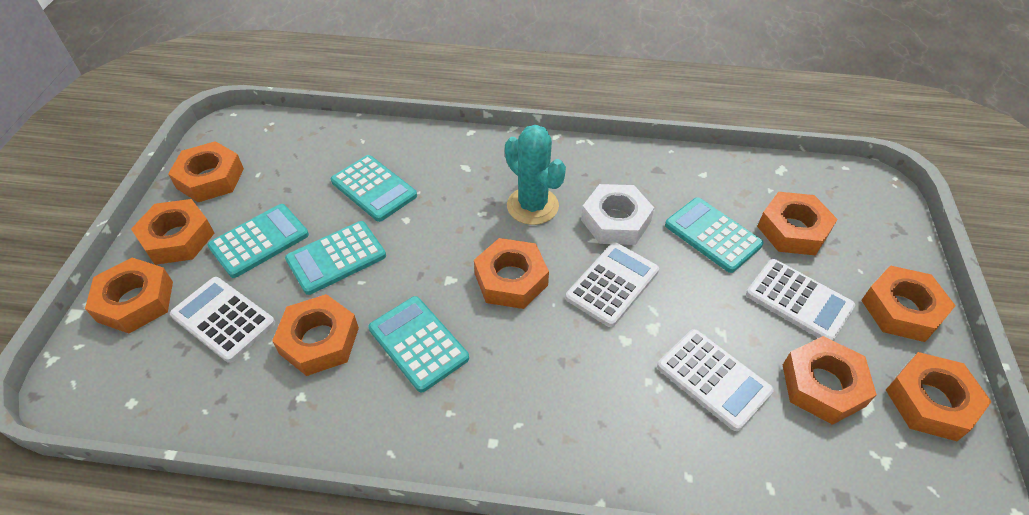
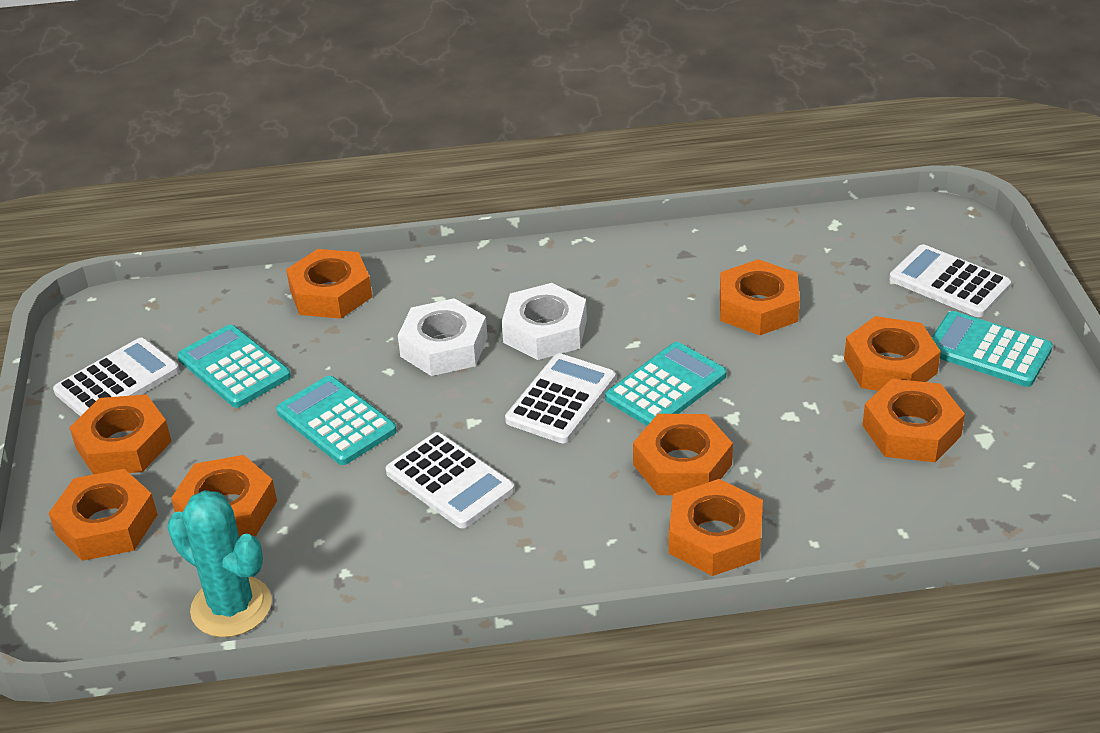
turquoise calculator: [208,204,309,278] [285,221,386,295] [331,155,417,222] [368,296,469,392] [665,197,764,273] = 5 -> [177,325,291,408] [276,376,397,465] [605,342,727,426] [931,311,1053,387] = 4
white nut: [581,184,654,245] = 1 -> [398,298,488,376] [502,283,587,360] = 2

